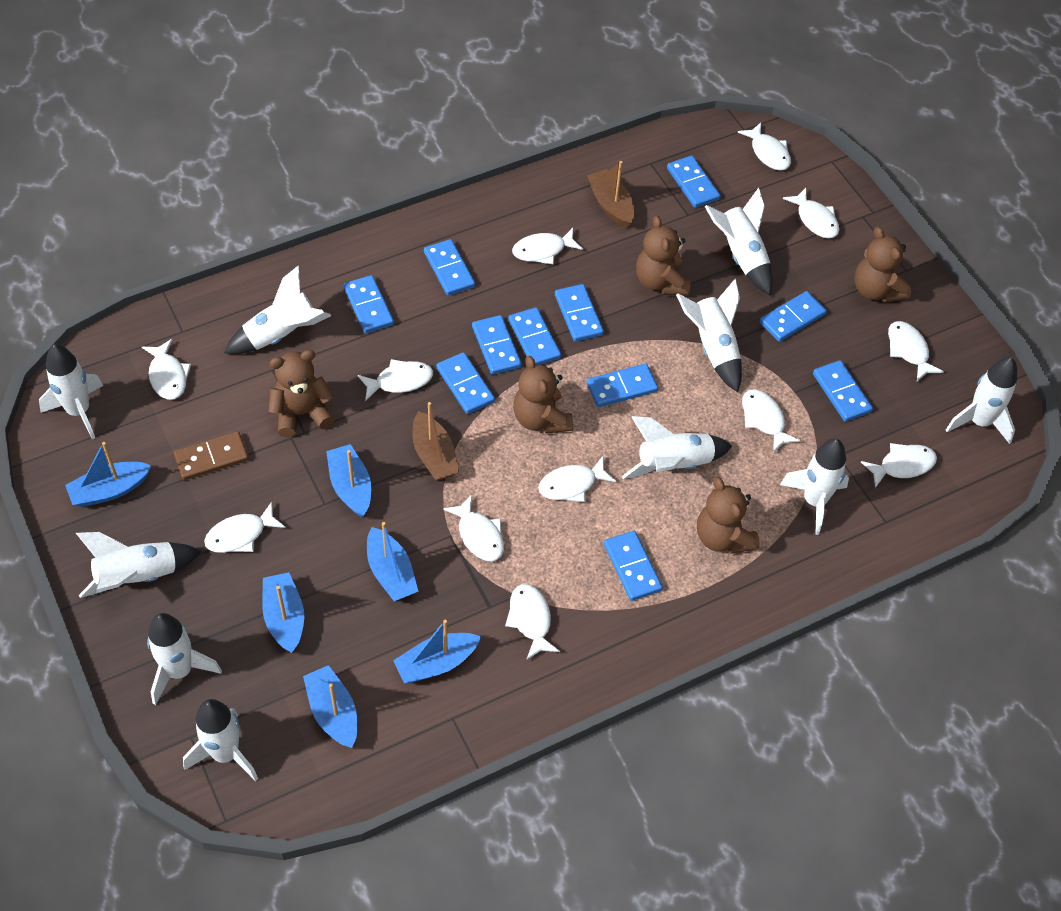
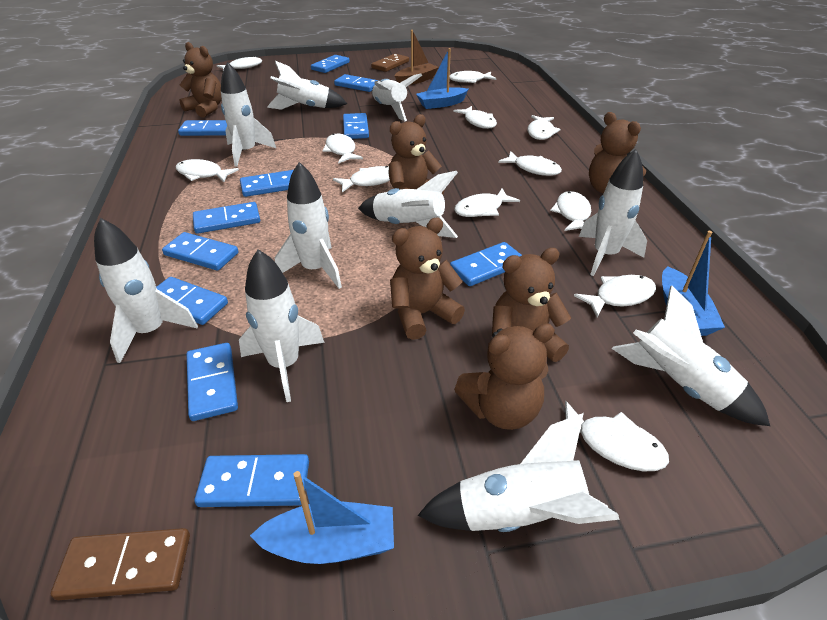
blue boat: [65,442,152,507] [262,572,304,653] [303,665,357,748] [326,444,371,517] [367,522,418,601] [393,620,481,683] = 6 -> [250,471,394,564] [416,48,469,109] [662,231,725,336] = 3
brown boat: [412,402,459,481] [587,161,634,228] = 2 -> [395,30,439,85] = 1
brown domino: [174,431,249,480] = 1 -> [51,528,190,600] [371,54,409,72] = 2
brown teddy bear: [269,350,335,437] [513,356,573,434] [636,216,690,295] [697,477,760,554] [854,227,911,303] = 5 -> [179,42,222,118] [388,114,445,195] [390,217,465,340] [454,323,555,430] [492,248,571,362] [589,112,646,194] = 6

